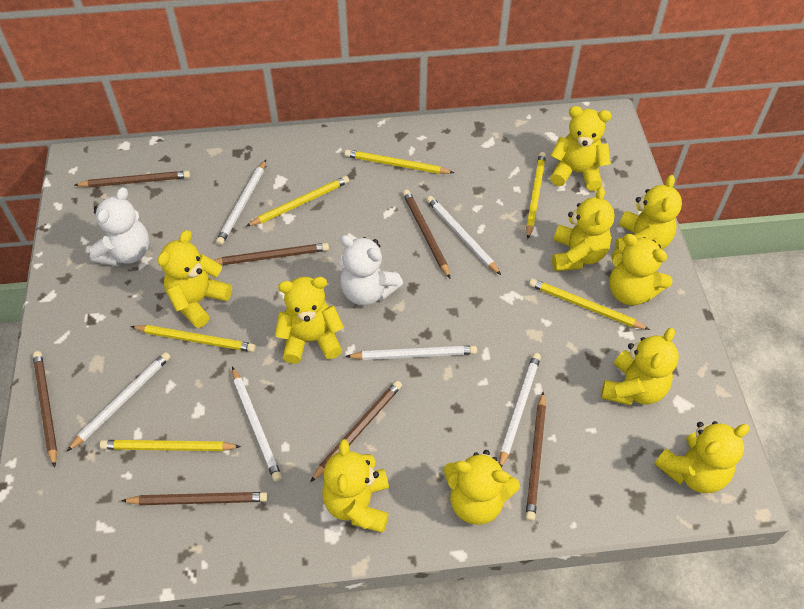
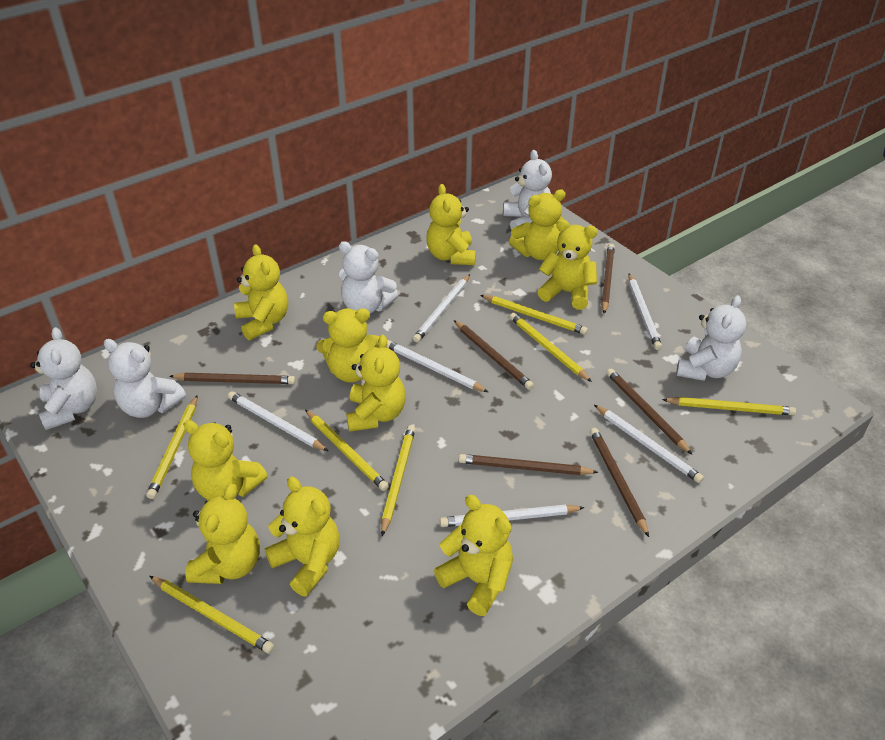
brown pencil: [33,351,57,468] [75,171,190,187] [121,492,268,505] [214,243,329,265] [310,380,402,482] [403,190,450,278] [525,392,546,521] = 7 -> [169,373,295,384] [454,320,534,390] [459,454,598,475] [590,428,649,537] [601,244,615,314] [606,369,692,454] = 6
white teddy bear: [90,187,149,266] [340,235,403,306] = 2 -> [30,327,97,430] [104,339,186,418] [339,241,398,314] [503,150,552,230] [676,295,746,381] = 5
yellow pencil: [100,440,241,451] [131,325,255,352] [246,176,349,227] [344,150,454,174] [526,152,546,239] [529,279,650,330] = 6 -> [146,396,197,499] [150,576,274,654] [305,410,389,491] [381,425,415,536] [480,295,588,335] [509,313,592,382] [662,397,796,415] = 7

